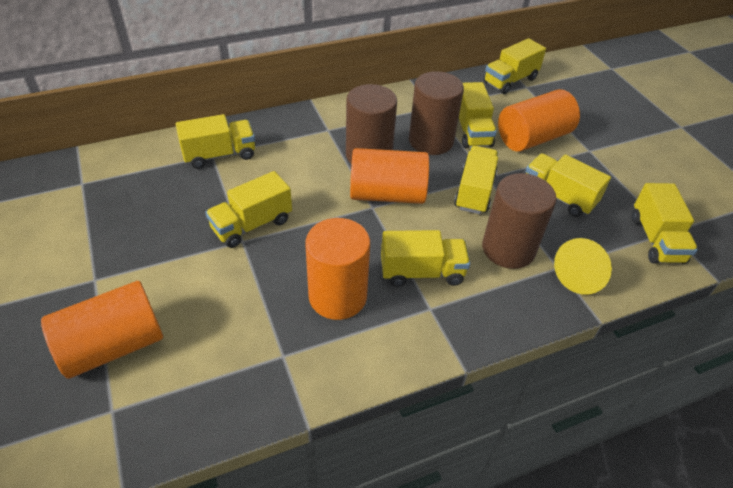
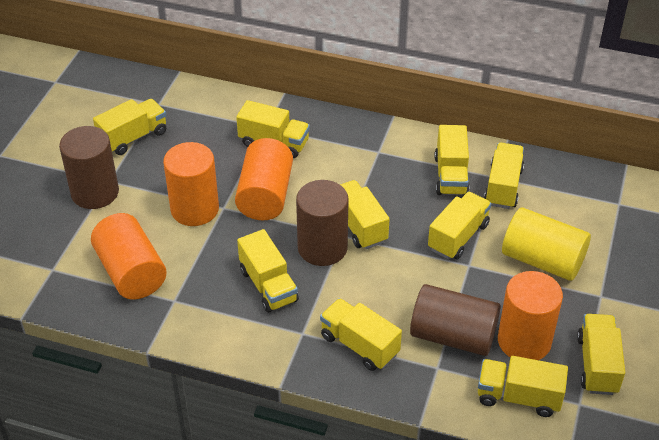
yellow cone: [554,238,612,295] = 1 -> none = 0
yellow cylinder: none = 0 -> [502,207,591,281] = 1
yellow truck: [175,114,255,169] [205,171,292,248] [381,230,470,287] [454,146,498,214] [458,82,497,148] [484,38,546,94] [525,153,611,217] [631,183,698,264] = 8 -> [93,99,166,155] [236,100,310,158] [237,229,299,313] [320,298,402,371] [340,180,389,249] [428,192,491,260] [434,125,470,195] [478,356,568,417] [484,143,524,209] [577,314,625,395] = 10

